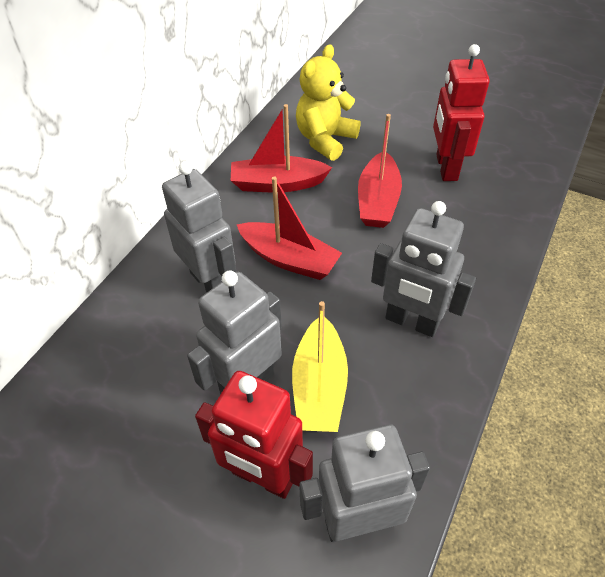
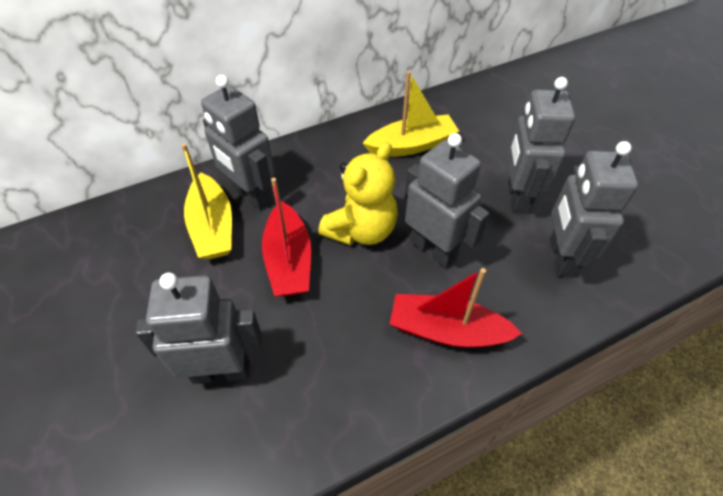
grey robot: [162,161,236,292] [187,270,282,395] [299,424,430,542] [371,201,476,337] = 4 -> [135,273,262,384] [201,75,275,210] [405,133,489,268] [507,77,575,214] [550,141,639,278] = 5
red boat: [231,104,332,193] [237,176,342,280] [358,114,402,228] = 3 -> [262,178,311,296] [390,268,522,348] = 2
red robot: [195,371,313,499] [433,44,490,181] = 2 -> none = 0
yellow boat: [292,301,348,432] = 1 -> [181,143,232,259] [363,71,459,157] = 2

